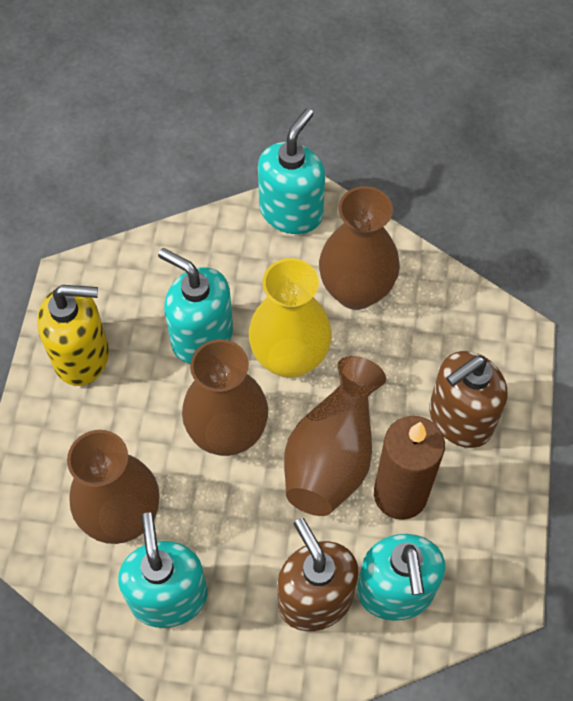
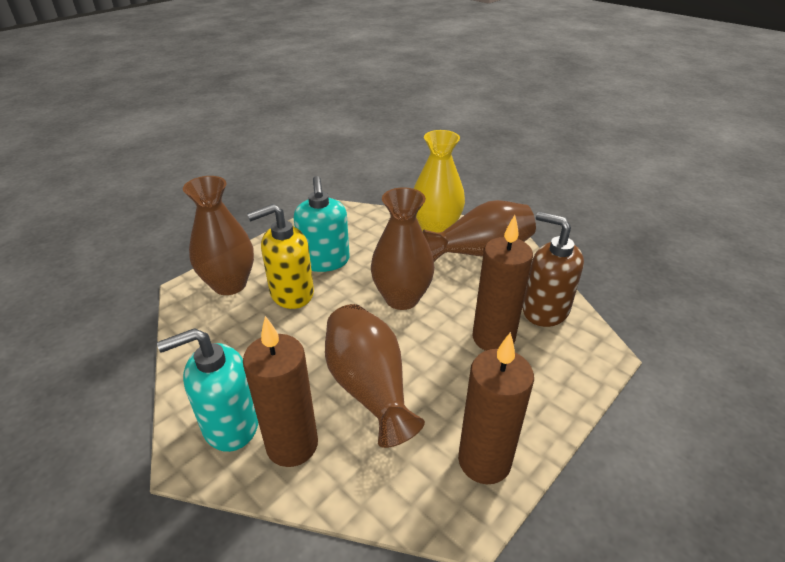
brown candle: [374,416,445,520] = 1 -> [243,316,318,467] [458,332,534,484] [473,215,533,351] = 3
brown soap dispenser: [277,518,359,631] [429,351,507,448] = 2 -> [523,212,584,327] = 1
turquoise soap dispenser: [118,512,208,628] [158,248,233,364] [258,108,325,234] [357,534,446,621] = 4 -> [157,328,258,452] [294,176,350,272] = 2

